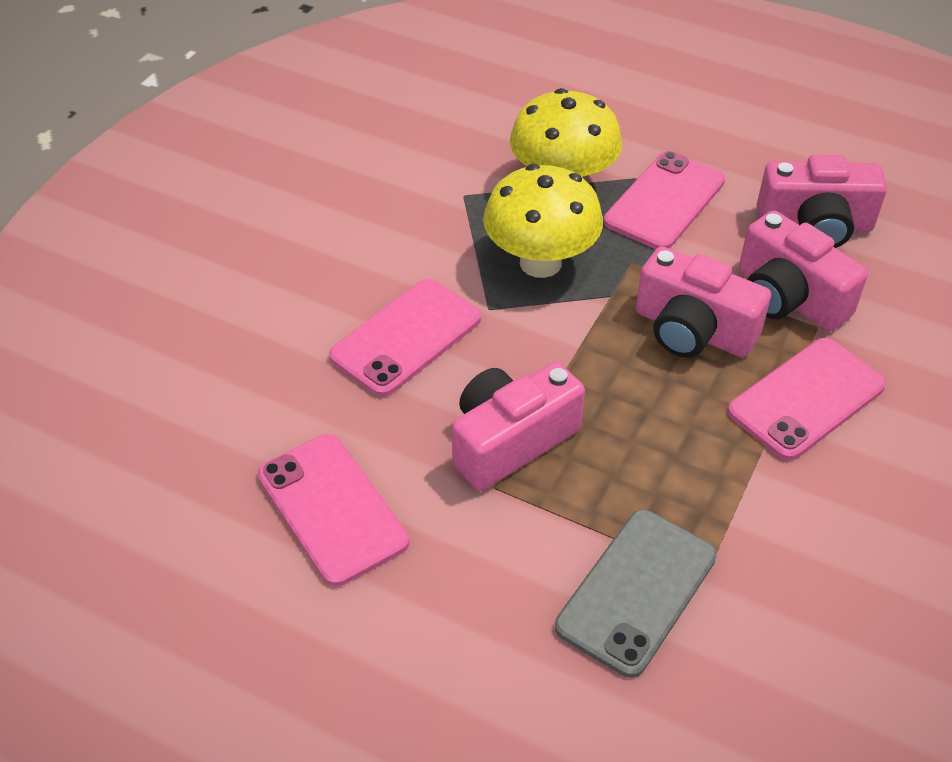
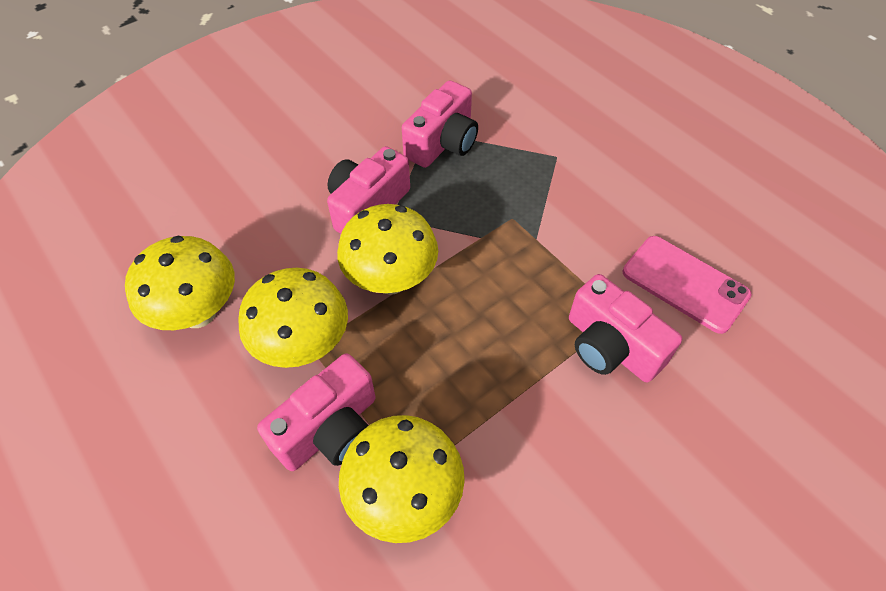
grey phone: [555,510,717,678] = 1 -> none = 0
pink phone: [257,434,409,587] [329,279,481,397] [604,151,725,249] [728,338,886,461] = 4 -> [623,236,752,334] = 1
yellow mushroom: [483,164,603,278] [510,88,622,178] = 2 -> [125,236,235,330] [238,268,348,368] [337,204,438,295] [339,415,465,543] = 4

